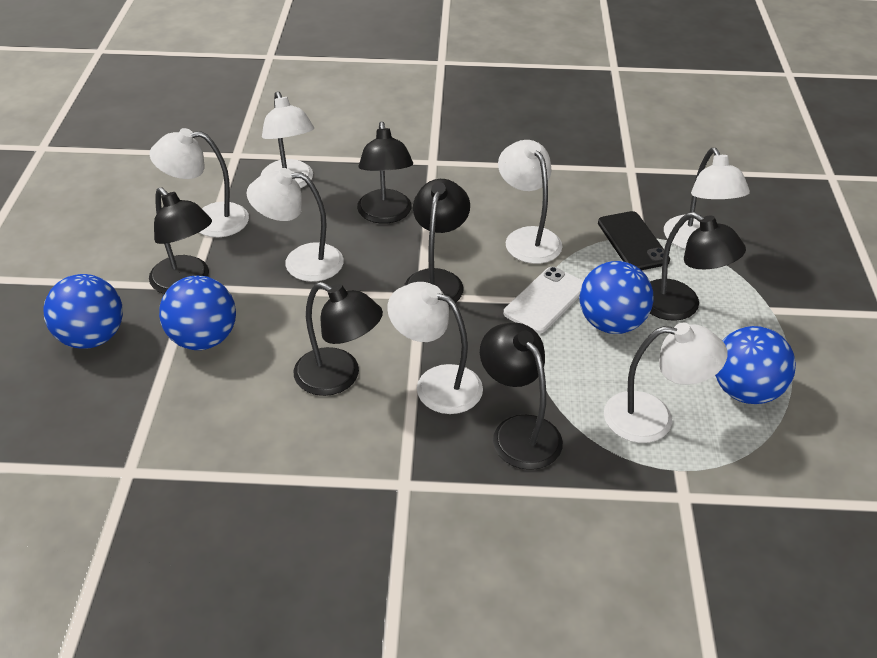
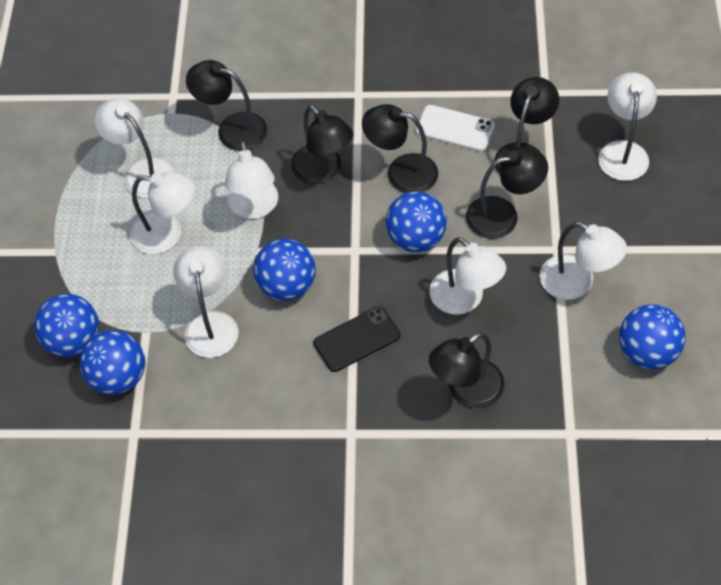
blue ball: [43,274,123,349] [159,276,236,350] [579,261,653,334] [715,326,796,404] = 4 -> [34,294,99,357] [80,330,145,395] [253,239,316,301] [386,191,447,252] [619,304,686,369] = 5

